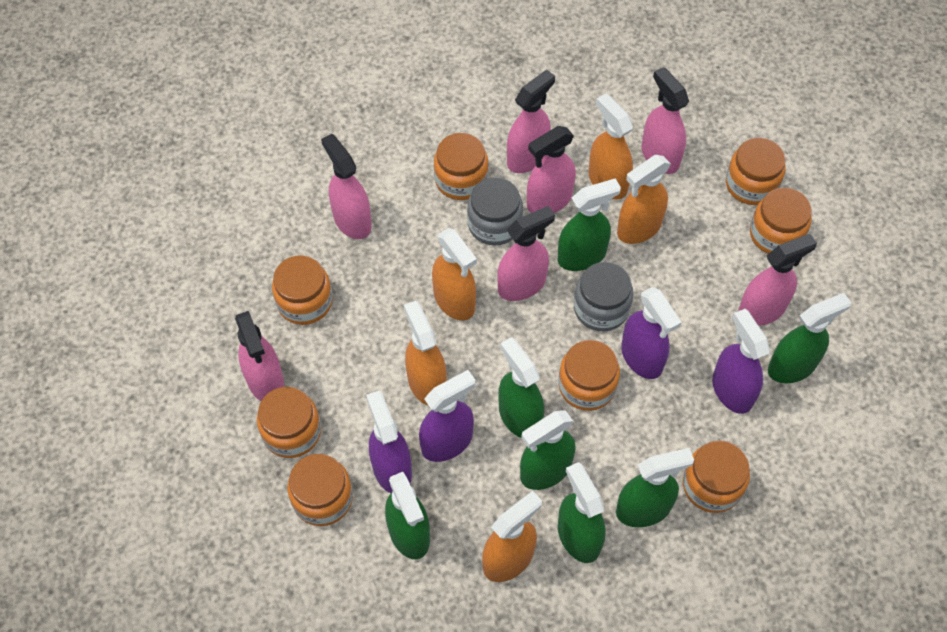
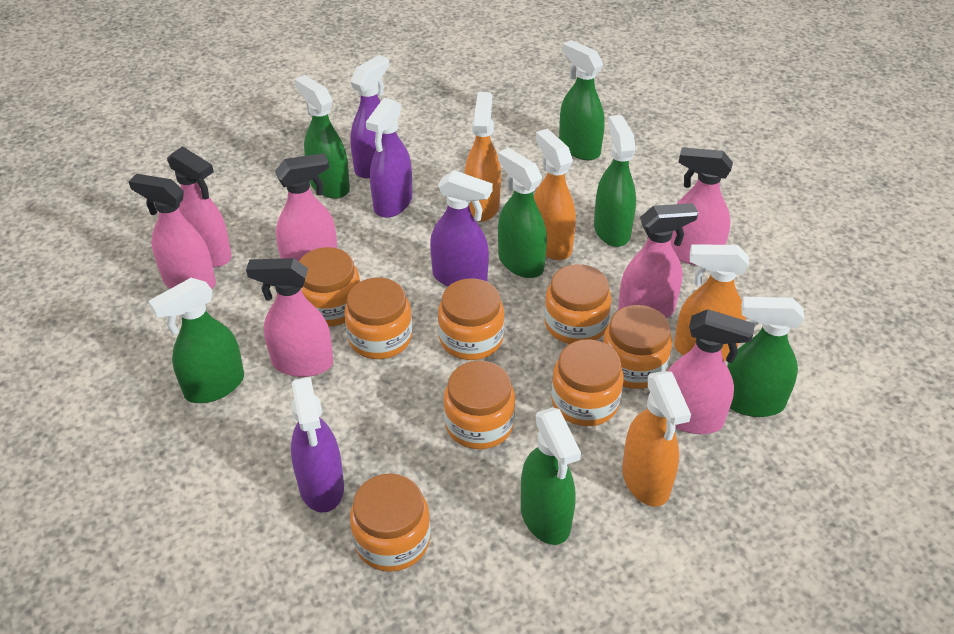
grey jar: [467,177,523,246] [574,262,633,331] = 2 -> none = 0
orange spray bottle: [404,301,447,406] [432,228,477,320] [482,491,542,582] [589,94,633,199] [617,155,671,244] = 5 -> [464,92,501,222] [534,129,576,260] [622,371,691,507] [674,244,749,361] = 4

